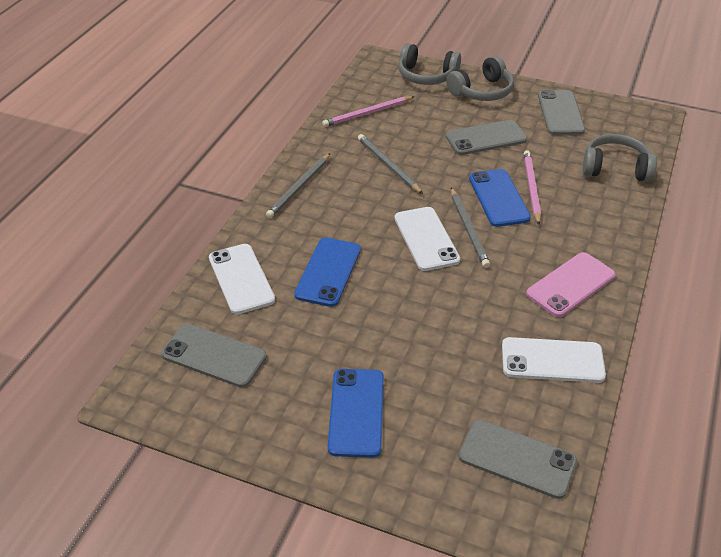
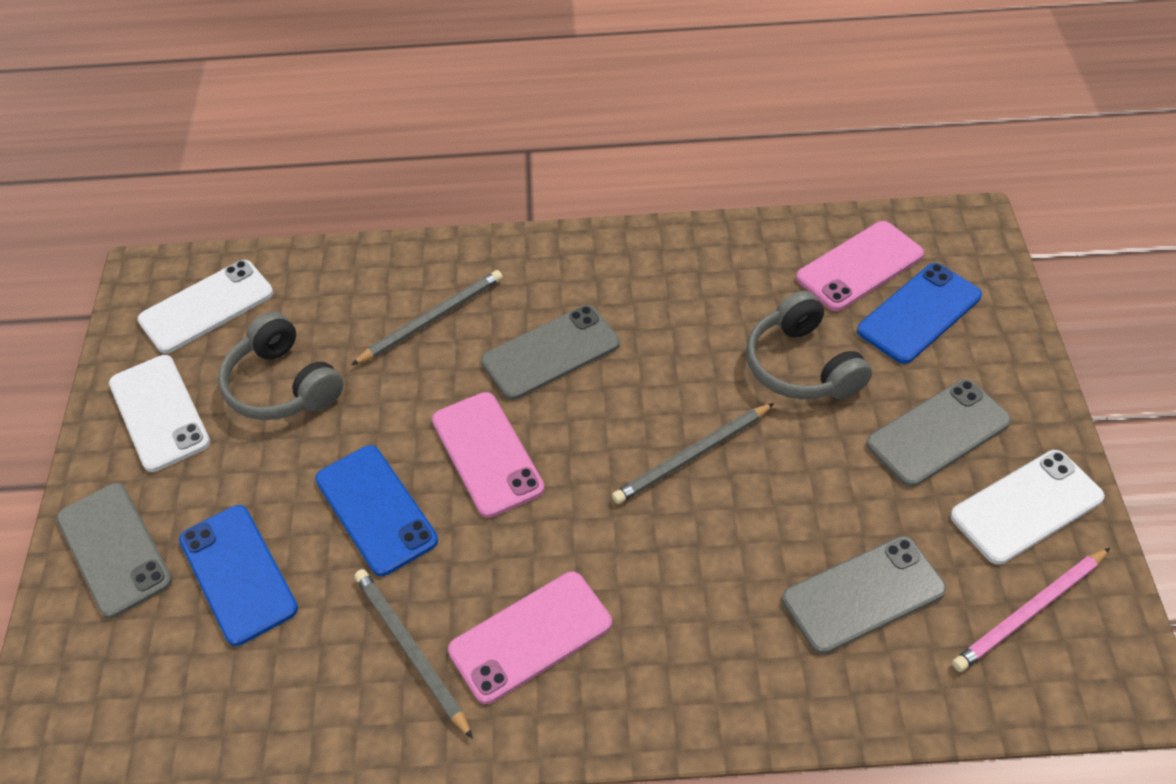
grey headphones: [398,43,461,85] [446,56,514,101] [583,134,657,182] = 3 -> [218,312,343,420] [746,291,872,399] = 2
pink pencil: [322,96,415,127] [524,150,541,225] = 2 -> [952,548,1110,672] = 1
pink phone: [526,252,616,317] = 1 -> [432,392,545,518] [448,572,612,704] [796,221,924,311] = 3

